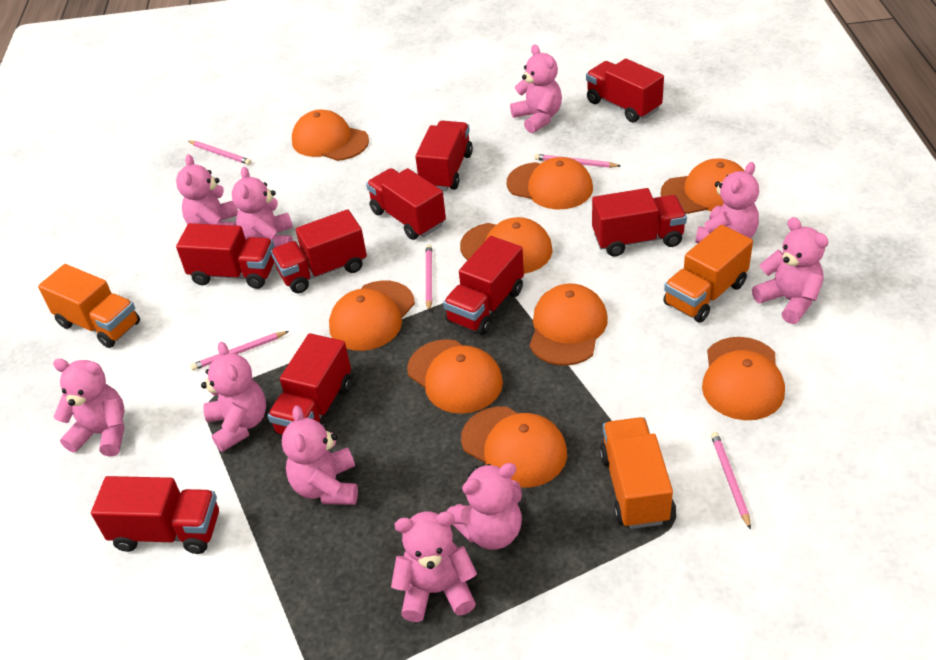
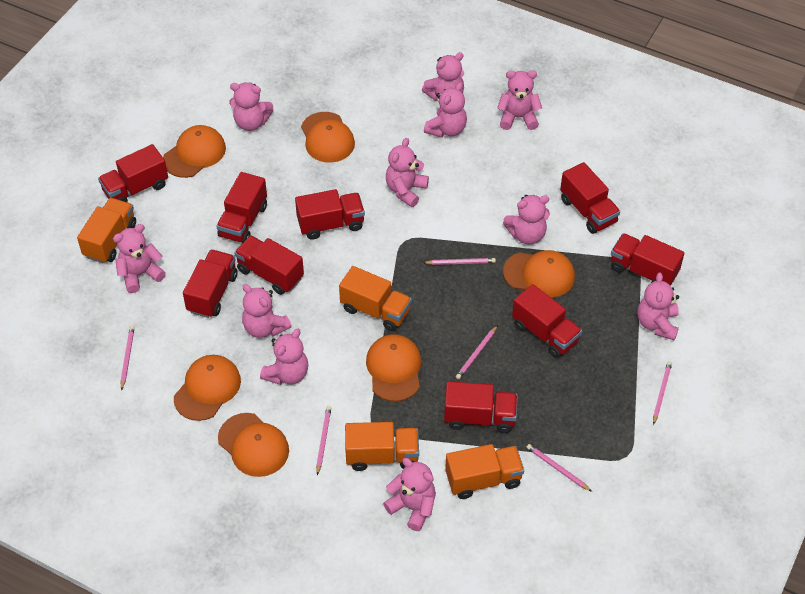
orange cap: [292,110,369,161] [329,280,415,351] [407,339,503,414] [460,217,553,274] [461,406,567,488] [507,157,593,209] [529,283,608,366] [661,158,745,214] [702,337,785,420] = 9 -> [163,125,226,178] [174,355,241,421] [218,413,289,477] [301,112,355,163] [366,334,421,402] [503,250,575,298] = 6
orange truck: [38,264,140,348] [599,417,673,529] [663,225,753,323] = 3 -> [77,198,136,263] [339,266,412,331] [345,422,419,471] [445,444,524,499] = 4
pink pencil: [188,141,251,165] [190,331,289,370] [426,244,432,311] [534,154,620,168] [711,432,751,530] = 5 -> [120,326,135,390] [316,406,331,475] [423,258,496,265] [456,325,498,379] [526,444,592,492] [653,361,672,425] = 6
pink teddy bear: [53,359,124,457] [176,155,238,226] [201,342,266,452] [232,167,293,248] [282,406,358,505] [391,511,477,622] [447,463,522,550] [510,44,562,133] [695,162,759,243] [752,217,829,324] = 10 -> [113,224,166,293] [229,82,273,131] [242,284,291,338] [260,328,308,385] [383,458,436,531] [386,138,429,207] [422,52,464,101] [424,82,467,137] [497,71,542,130] [503,195,549,244] [637,273,679,341] = 11

